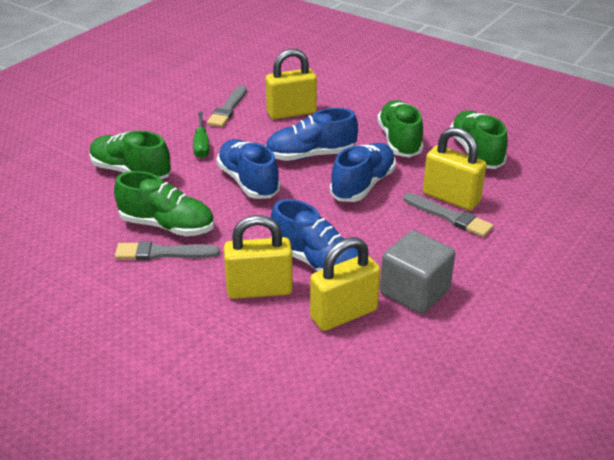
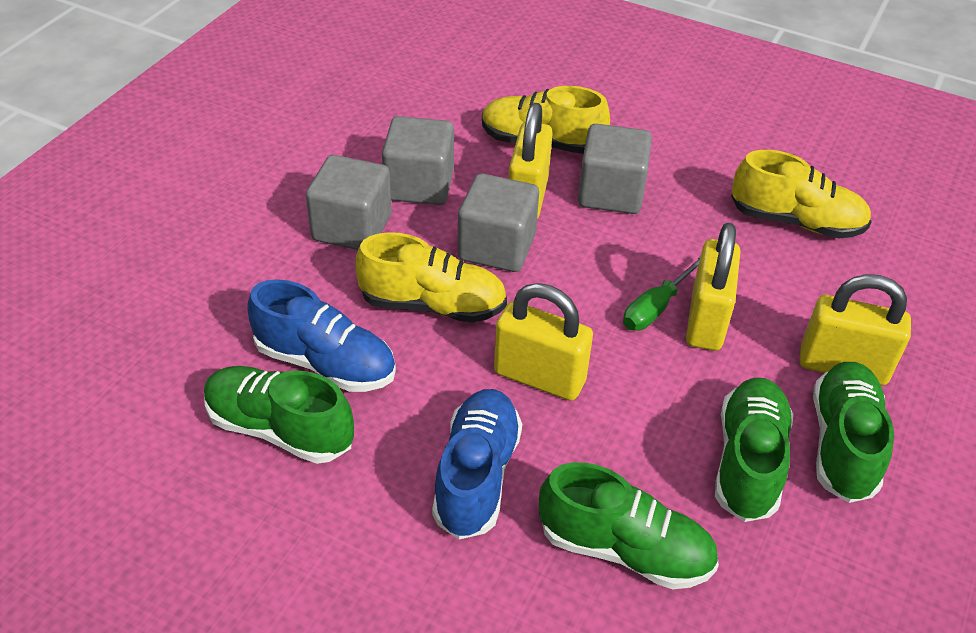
blue shoe: [217,139,280,199] [266,108,358,161] [271,199,358,271] [330,143,396,202] = 4 -> [247,279,396,392] [432,389,522,540] = 2
grey brush: [115,241,220,260] [207,85,247,127] [403,193,494,237] = 3 -> none = 0
grey cube: [380,230,455,314] = 1 -> [306,155,392,250] [382,116,454,205] [458,173,539,272] [578,124,652,214] = 4
yellow shoe: none = 0 -> [355,232,507,323] [482,86,610,154] [732,150,872,238] = 3

